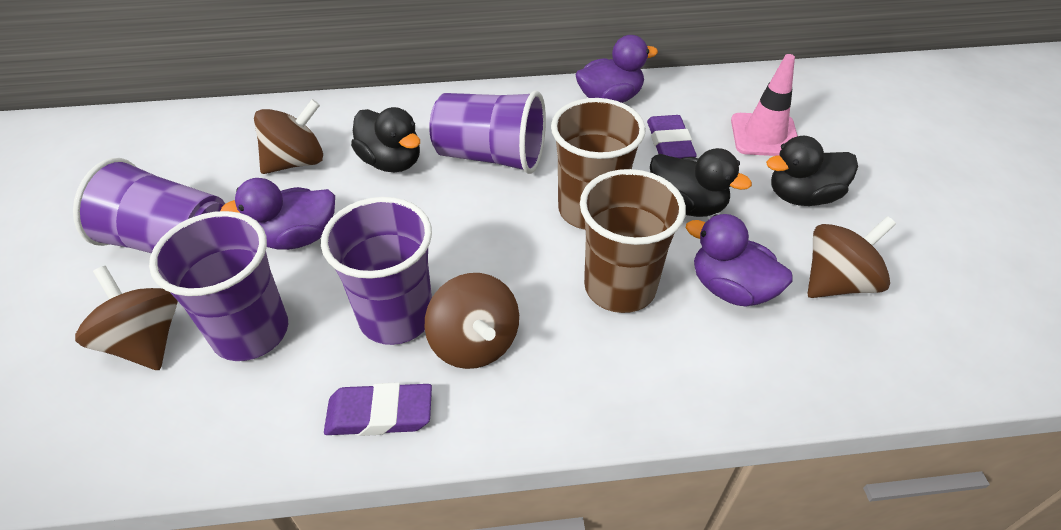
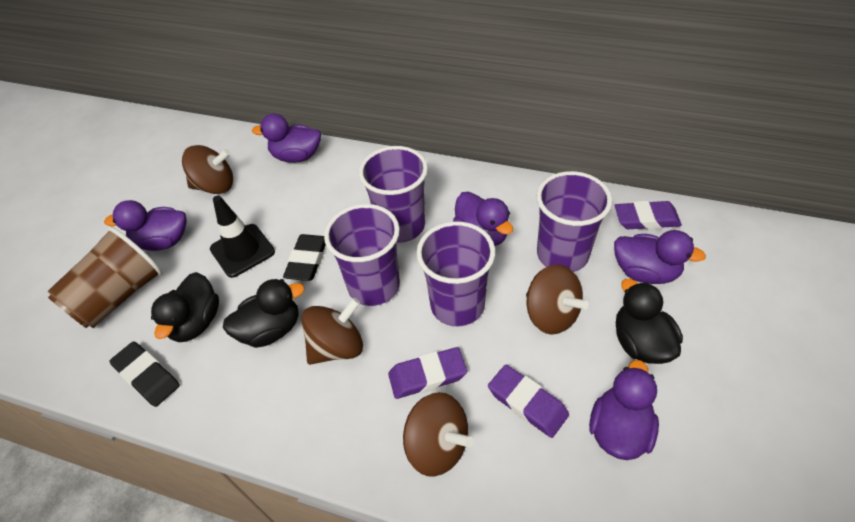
black eraser: none = 0 -> [109,341,180,407] [283,234,326,281] = 2
black traffic cone: none = 0 -> [210,195,275,278] = 1
brown cup: [551,98,646,230] [580,169,686,313] = 2 -> [47,227,163,328] = 1
pink traffic cone: [731,54,798,156] = 1 -> none = 0
purple duck: [220,178,335,250] [575,35,658,103] [686,214,793,306] = 3 -> [104,200,187,251] [252,113,321,163] [453,192,513,246] [589,360,659,460] [614,230,706,284] = 5
purple eraser: [324,382,432,436] [647,115,697,159] = 2 -> [388,347,467,399] [488,365,569,438] [615,201,682,229] = 3

